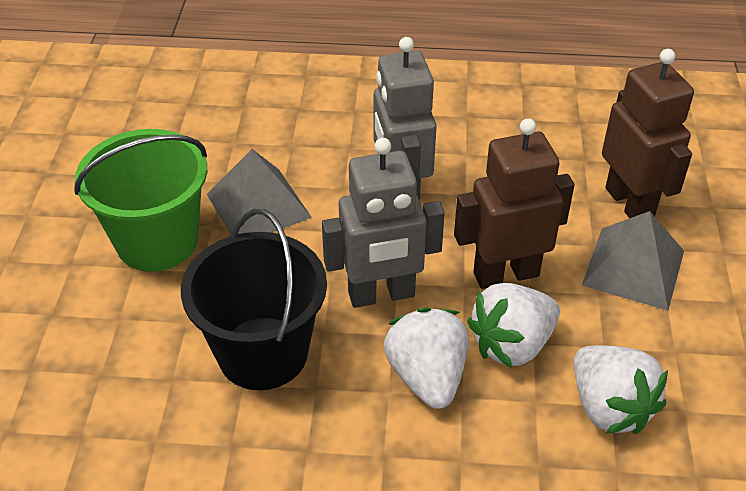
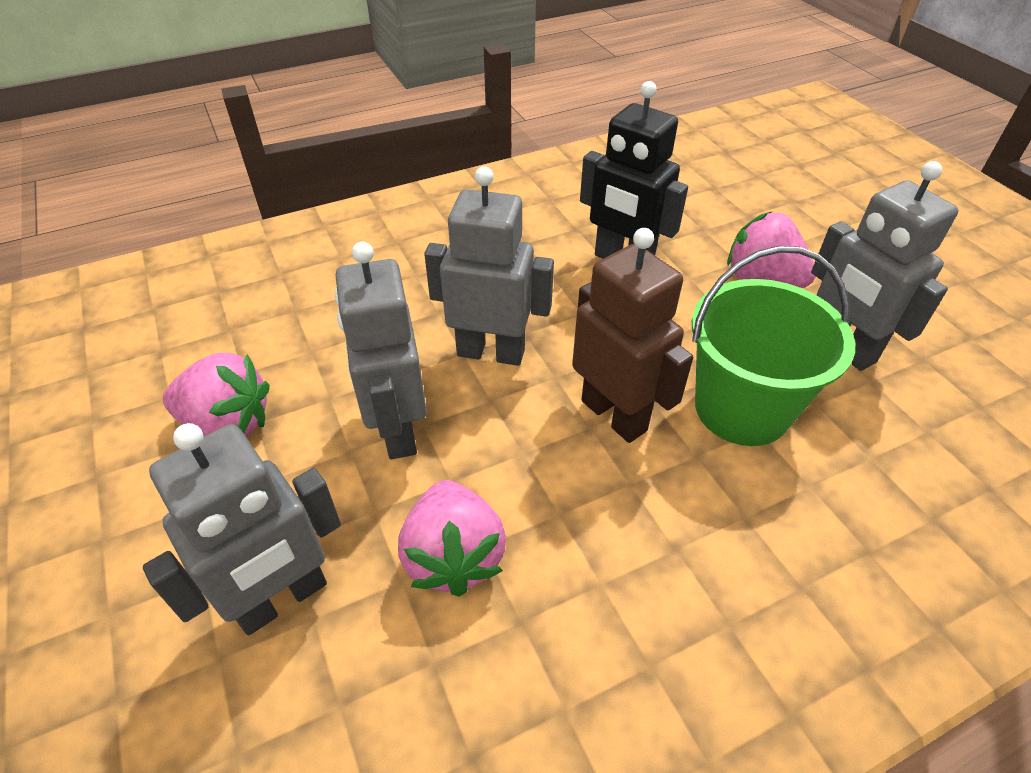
black bucket: [181,209,327,390] = 1 -> none = 0
black robot: none = 0 -> [580,81,688,259] = 1
brown robot: [454,118,574,289] [602,49,694,218] = 2 -> [572,228,693,443] = 1
grey pyramid: [207,149,312,235] [582,211,684,311] = 2 -> none = 0
grey robot: [322,138,445,308] [374,37,437,201] = 2 -> [143,423,341,635] [335,242,427,459] [424,166,554,366] [811,161,959,371] = 4
pink strawberry: none = 0 -> [163,353,270,436] [398,480,506,597] [727,212,816,288] = 3
white strawberry: [384,307,468,409] [467,283,560,368] [574,345,668,434] = 3 -> none = 0

